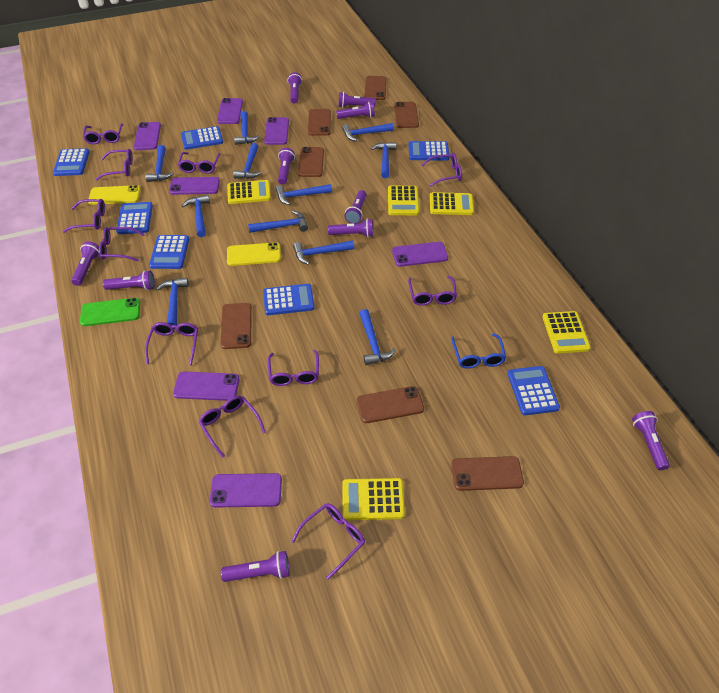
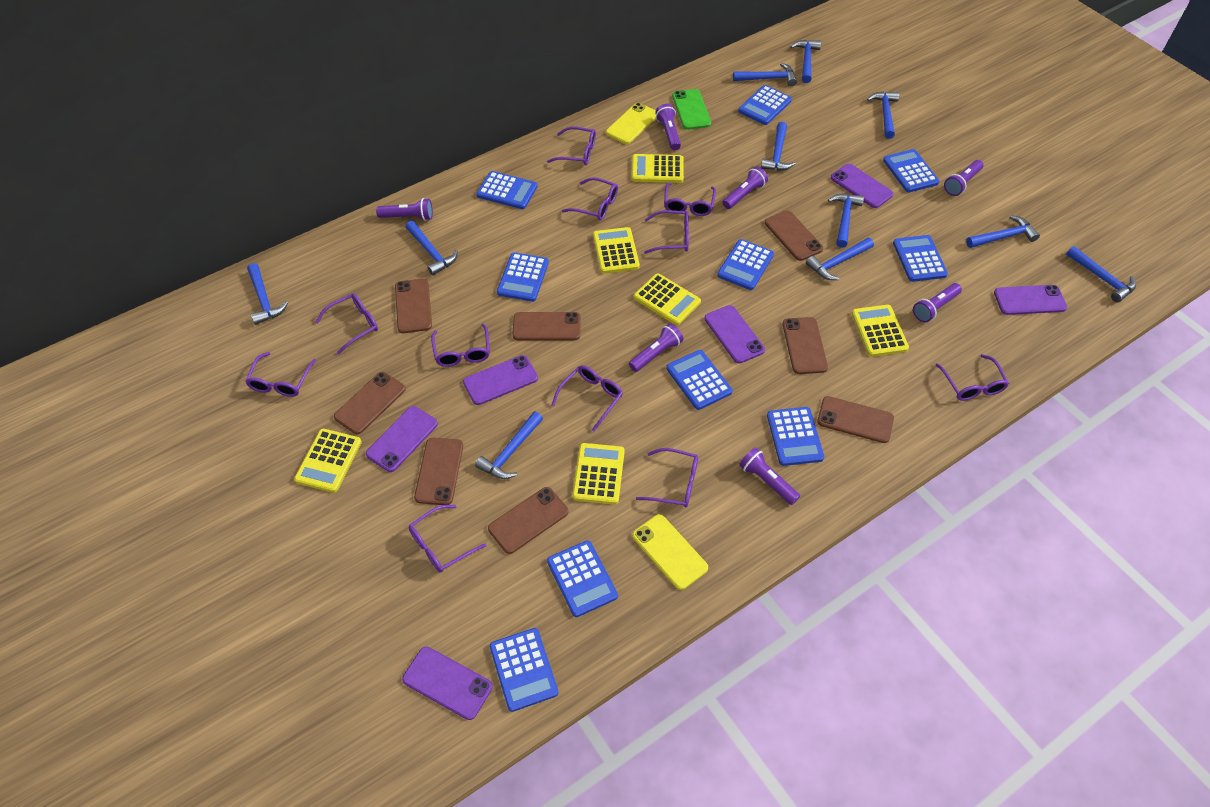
blue calculator: [53,148,89,176] [116,202,153,234] [149,235,189,269] [181,126,223,150] [263,284,314,315] [408,141,449,160] [507,366,560,415] = 7 -> [477,171,538,209] [489,628,558,712] [497,252,549,302] [547,540,618,617] [666,350,733,410] [717,239,774,290] [738,85,792,125] [767,407,824,466] [883,149,939,192] [893,235,948,282] = 10
blue glasses: [451,333,506,369] = 1 -> none = 0
brown phone: [221,303,252,349] [298,147,324,177] [308,109,331,136] [357,386,424,423] [365,76,386,100] [394,102,419,128] [451,456,524,491] = 7 -> [334,372,406,434] [395,278,432,333] [414,438,463,505] [488,487,568,554] [512,312,581,340] [765,210,823,261] [783,317,828,374] [817,396,894,443] = 8
purple flashlight: [71,241,99,286] [103,270,155,290] [221,551,289,582] [278,148,295,185] [288,72,302,104] [328,218,373,237] [336,102,375,119] [339,92,376,108] [345,190,367,224] [632,411,670,470] = 10 -> [376,198,433,221] [629,323,683,372] [655,104,681,150] [722,166,768,209] [739,447,800,505] [913,283,962,323] [944,160,983,196] = 7
purple phone: [134,122,161,150] [169,177,220,195] [173,371,240,401] [210,473,282,508] [217,98,243,124] [264,117,289,145] [392,242,448,267] = 7 -> [366,406,438,472] [402,647,493,720] [463,355,538,405] [704,305,765,364] [831,164,894,208] [994,285,1067,315] = 6
yellow calculator: [227,180,271,204] [342,478,405,520] [388,186,419,215] [430,192,474,215] [542,311,591,354] = 5 -> [294,429,362,493] [572,443,625,505] [593,227,640,274] [632,154,684,183] [634,273,701,325] [851,305,909,357] = 6

